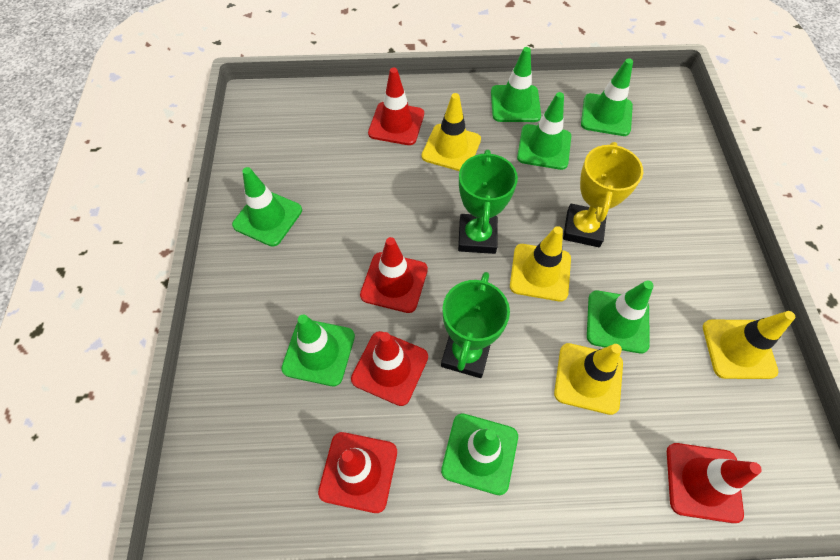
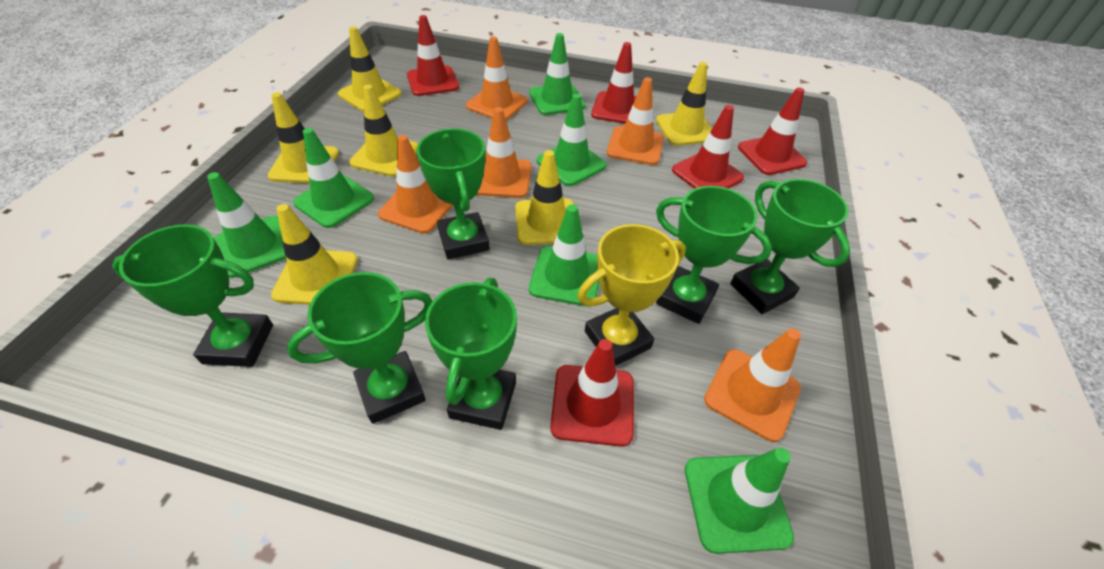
green traffic cone: [232,167,302,247] [281,315,355,386] [441,413,518,495] [491,47,541,122] [517,92,571,170] [581,58,633,136] [587,280,654,353] = 7 -> [207,172,286,278] [293,128,374,228] [529,33,585,115] [529,204,599,306] [537,94,607,186] [685,448,794,554] = 6
green trophy: [441,272,510,378] [458,150,518,254] = 2 -> [112,224,273,367] [287,272,432,424] [417,128,490,259] [425,278,517,430] [656,186,772,324] [730,179,850,314] = 6
orange traffic cone: none = 0 -> [378,135,454,234] [466,37,527,120] [476,107,532,198] [607,77,664,165] [704,328,801,442] = 5
yellow traffic cone: [422,93,481,171] [510,226,571,301] [554,343,623,415] [703,311,795,379] = 4 -> [268,92,339,183] [271,204,358,305] [338,26,402,112] [349,85,418,177] [515,150,574,245] [656,62,712,146] = 6

